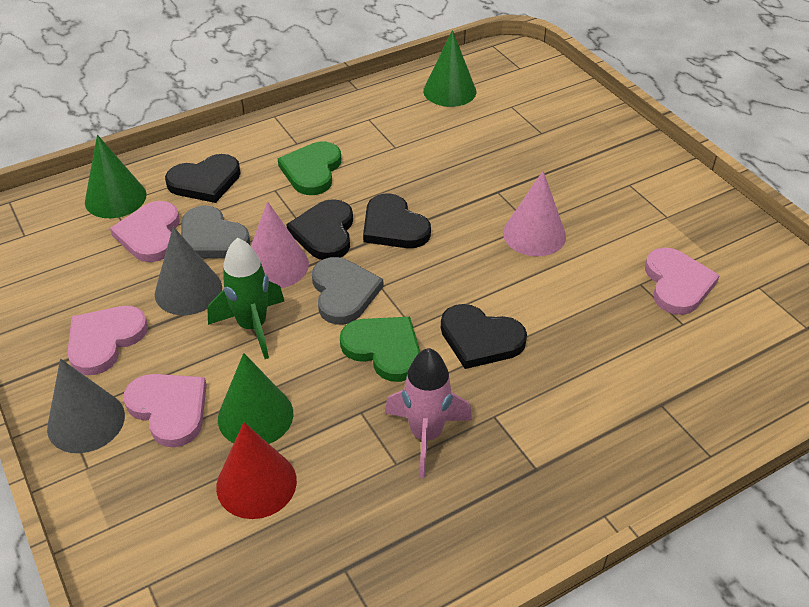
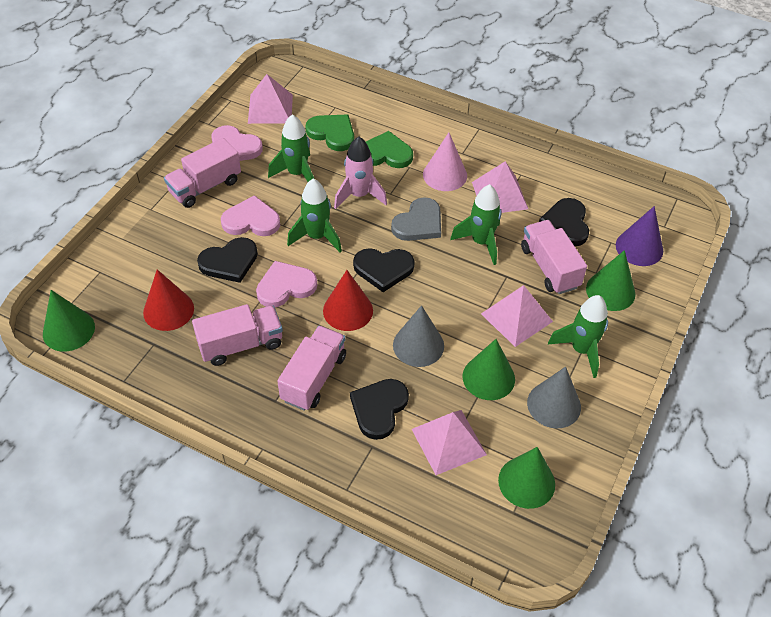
green cone: [85,135,146,218] [218,353,293,444] [423,30,476,107] = 3 -> [43,290,95,352] [463,339,515,400] [498,447,555,509] [586,250,635,311] = 4
green rocket: [207,238,284,359] = 1 -> [268,114,314,182] [287,179,342,252] [450,184,502,265] [548,295,608,378] = 4
grey heart: [181,206,250,258] [312,257,383,325] = 2 -> [391,197,441,241] = 1
pink cone: [251,201,309,288] [503,171,566,256] = 2 -> [423,132,467,191] = 1
pink heart: [67,306,148,375] [110,201,180,262] [124,374,207,448] [645,248,720,315] = 4 -> [212,125,263,161] [221,195,280,236] [256,261,317,307] = 3
pink pyramid: none = 0 -> [248,74,293,124] [412,410,487,475] [472,161,528,213] [481,285,553,347] = 4
pink truck: none = 0 -> [164,138,241,208] [192,304,283,366] [277,326,346,411] [521,220,587,294] = 4
purple cone: none = 0 -> [616,206,663,266] = 1
red cone: [216,422,297,519] = 1 -> [143,269,194,331] [323,270,373,331] = 2

